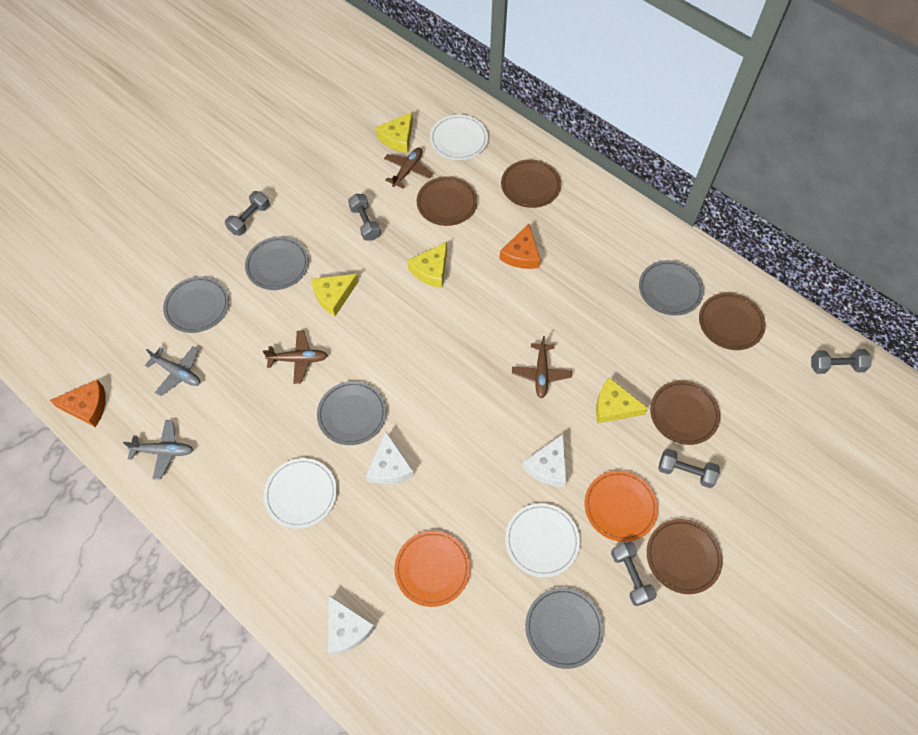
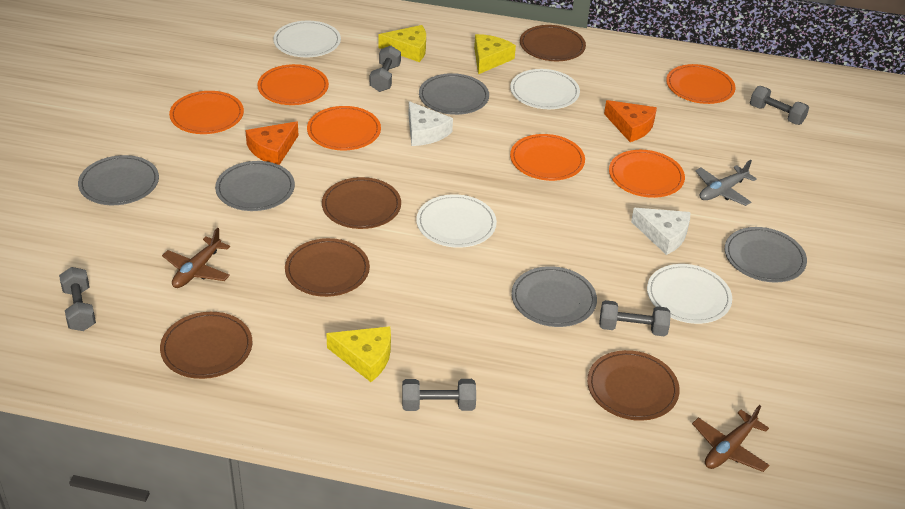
brown plane: [263,331,328,384] [384,147,433,189] [512,336,572,398] = 3 -> [162,228,230,288] [692,405,769,472] = 2
grey plane: [123,420,193,479] [145,347,200,396] = 2 -> [695,160,757,206] = 1
orange plate: [394,531,470,607] [585,471,658,542] = 2 -> [169,91,244,134] [257,64,329,105] [307,106,381,150] [510,134,585,181] [609,150,685,198] [666,64,736,104] = 6
white cheese: [328,595,376,655] [366,431,414,484] [522,434,567,487] = 3 -> [409,101,453,146] [631,208,690,255] = 2
white plate: [264,458,337,528] [430,115,488,160] [505,503,580,577] = 3 -> [273,21,341,57] [416,194,497,248] [510,69,580,109] [647,264,732,324] = 4
yellow cheese: [311,274,359,316] [376,112,413,153] [407,242,447,288] [596,377,648,423] = 4 -> [326,326,391,382] [379,25,426,62] [474,34,516,74] = 3

